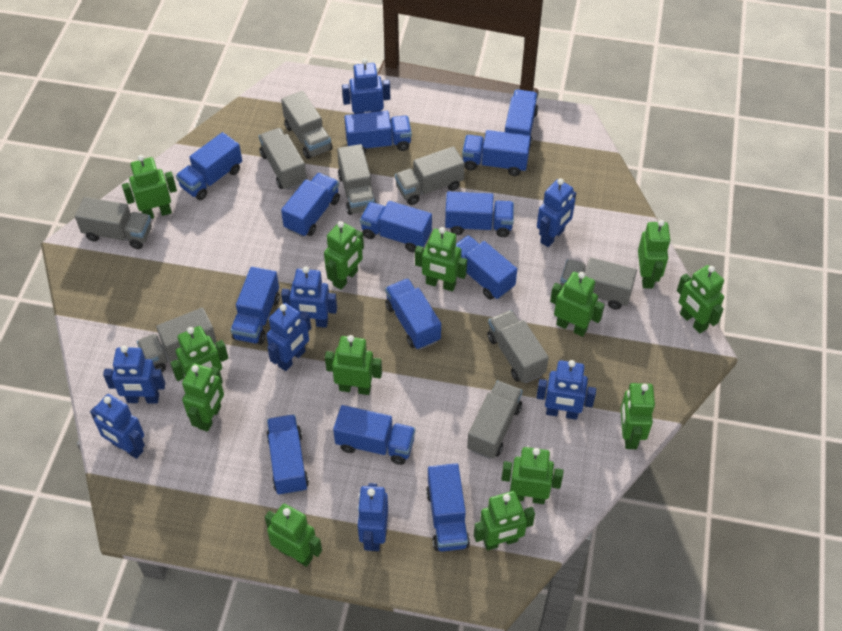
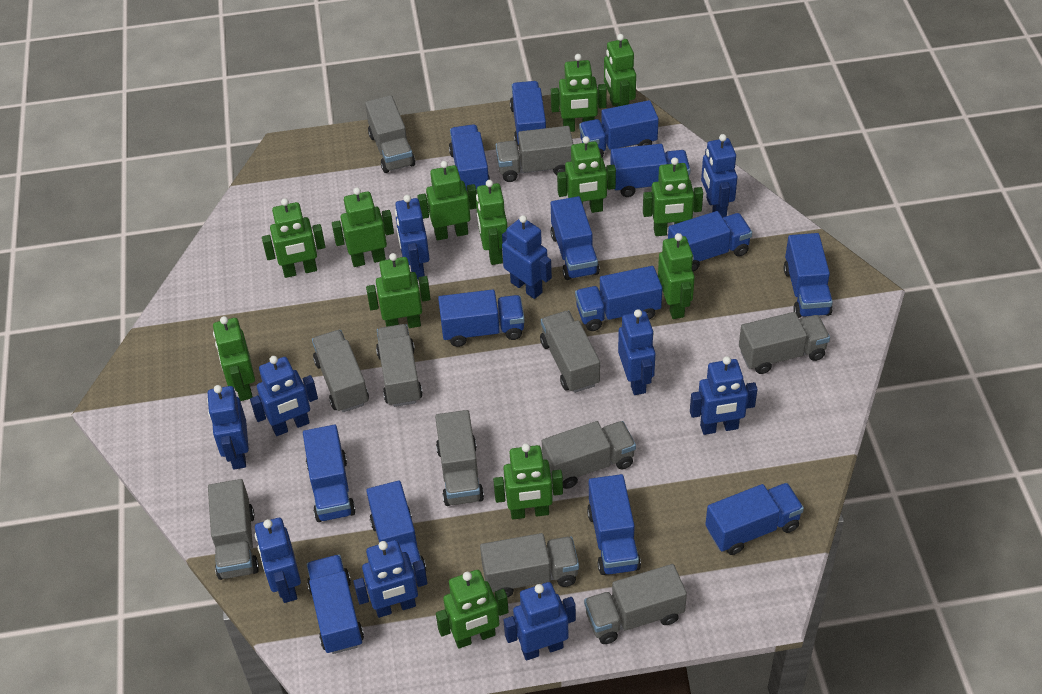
blue robot: [90,394,145,459] [103,346,165,404] [266,303,311,371] [281,266,337,328] [342,58,390,114] [357,483,388,551] [536,360,596,420] [537,178,576,247] = 8 -> [207,385,249,469] [250,356,318,436] [255,518,301,603] [353,540,428,618] [395,195,430,279] [502,215,552,299] [503,582,576,660] [618,309,656,395] [690,356,758,435] [701,134,738,218] = 10
blue truck: [176,132,242,200] [231,267,280,344] [266,415,309,495] [281,173,340,237] [333,405,415,465] [345,111,412,153] [360,201,432,252] [385,278,441,350] [426,463,470,552] [445,191,514,237] [456,235,517,300] [462,130,531,176] [505,89,538,147] = 13 -> [303,425,356,522] [307,555,364,654] [366,481,426,571] [438,290,525,347] [449,124,490,190] [510,81,546,146] [550,196,600,280] [575,266,662,331] [579,100,659,157] [587,474,641,575] [610,144,691,197] [668,211,752,272] [705,483,804,555] [784,233,833,318] = 14
grey truck: [75,197,152,249] [137,308,217,372] [259,128,307,190] [281,91,332,159] [337,144,377,215] [395,146,465,205] [467,380,523,459] [487,310,549,383] [560,258,637,310] = 9 -> [208,479,259,580] [312,330,369,412] [365,95,415,173] [376,324,423,407] [435,410,484,506] [480,533,579,597] [496,126,573,182] [540,311,600,393] [542,421,636,489] [584,564,687,644] [739,312,830,374] = 11

